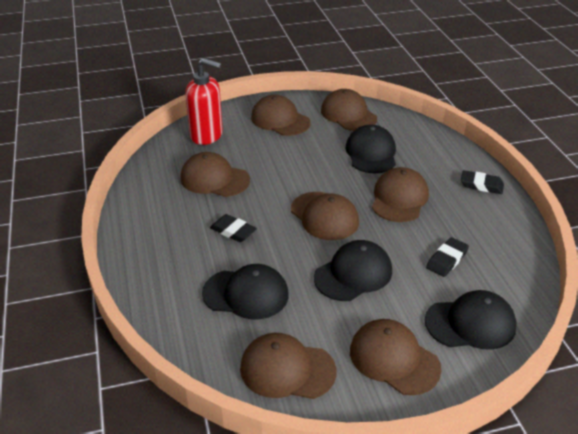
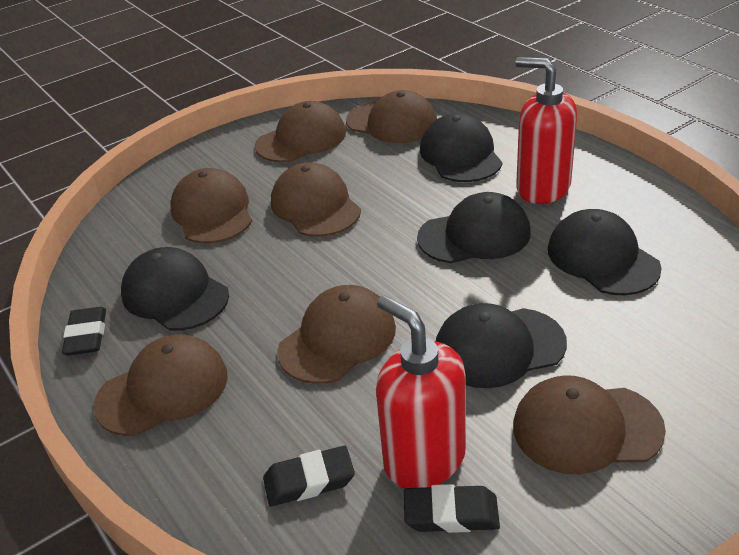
black cap: [202,264,289,319] [314,240,392,301] [345,124,396,173] [425,290,517,350] = 4 -> [121,247,229,331] [417,192,531,263] [420,113,502,182] [436,303,567,388] [548,209,662,295] = 5
red soap dispenser: [185,58,223,145] = 1 -> [376,295,466,488] [515,57,577,204] = 2

